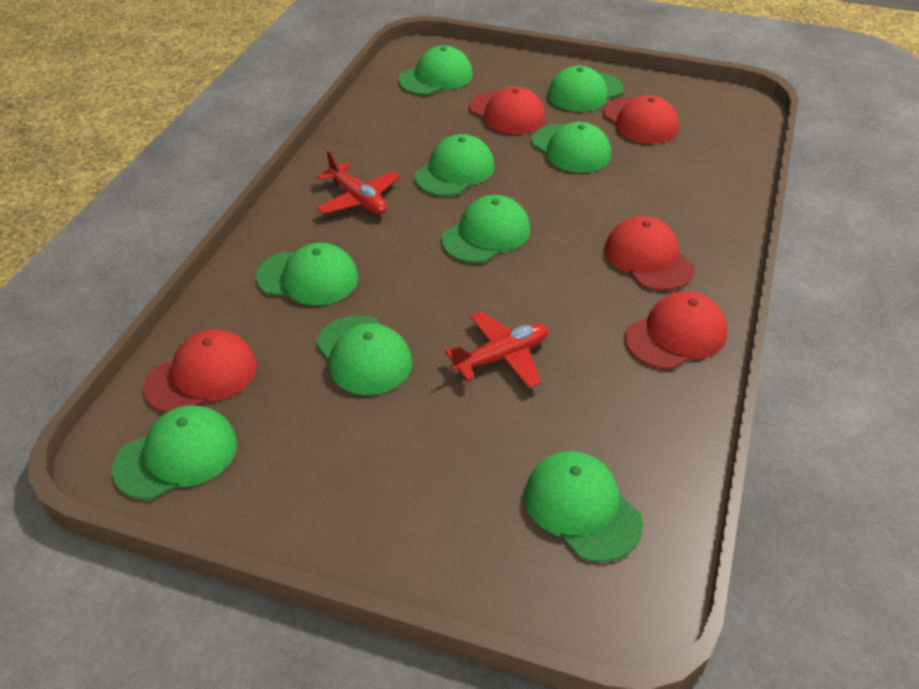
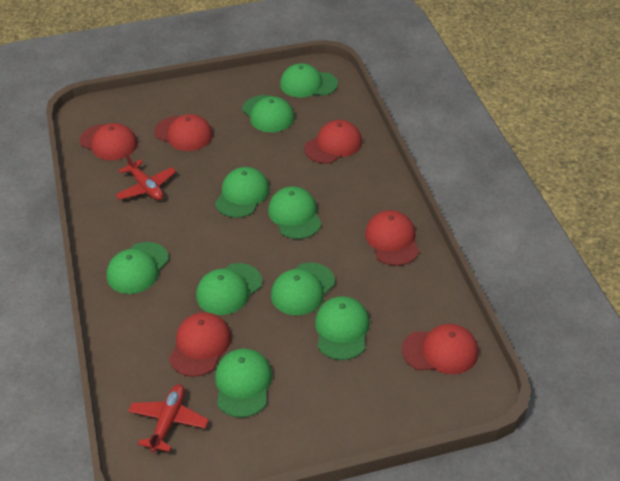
red cap: [143,329,257,413] [469,86,546,134] [603,95,679,144] [605,216,695,291] [625,291,728,369] = 5 -> [80,123,138,160] [154,114,213,151] [169,312,231,377] [304,120,362,164] [365,210,419,266] [402,324,478,374] = 6

